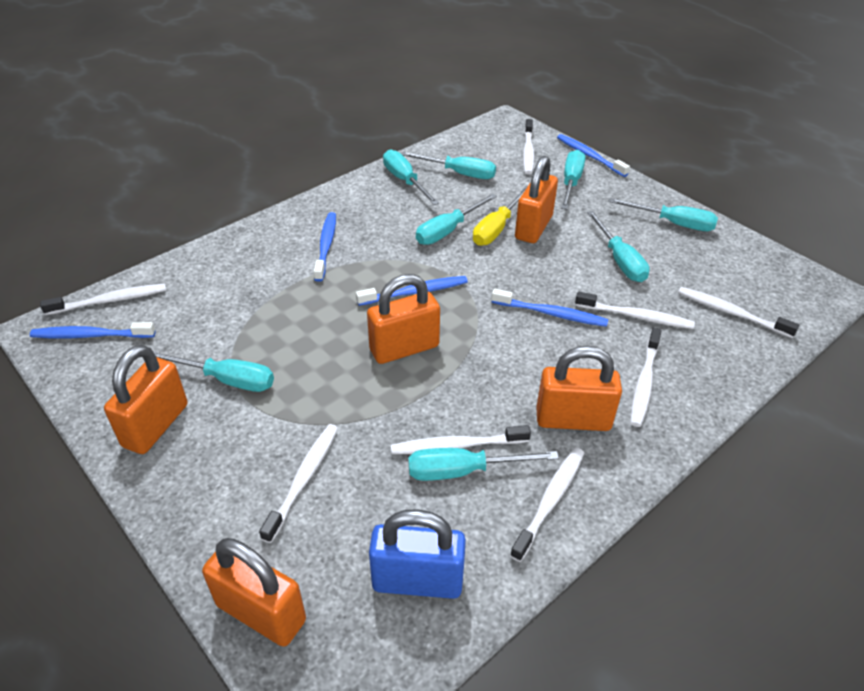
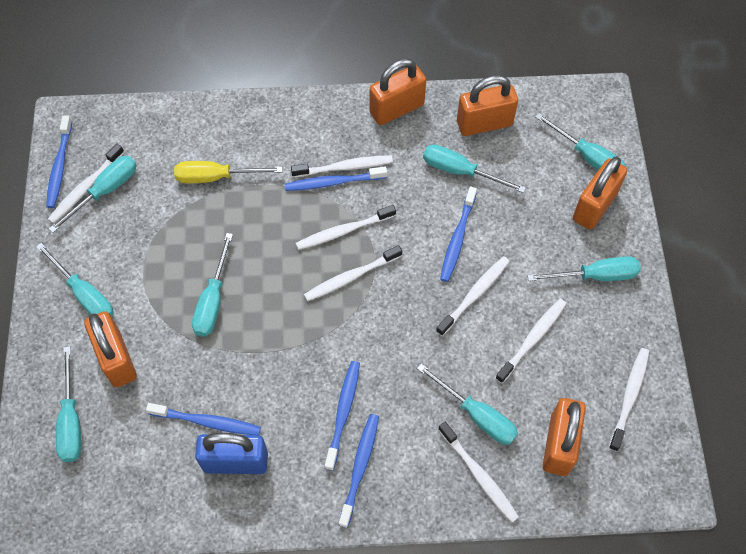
blue toothbrush: [30,322,156,339] [314,212,336,282] [356,276,468,306] [491,288,608,327] [557,134,630,177] = 5 -> [46,116,72,208] [146,403,261,435] [285,166,387,191] [325,361,360,471] [339,414,379,528] [440,187,477,282] = 6

